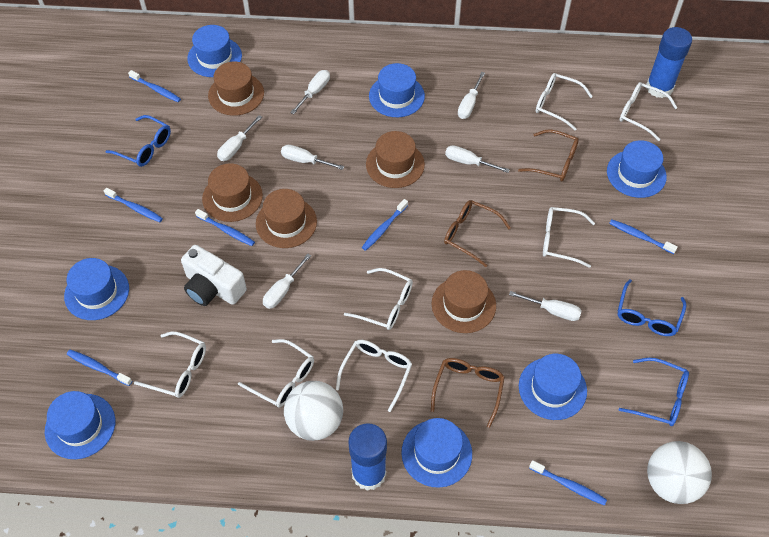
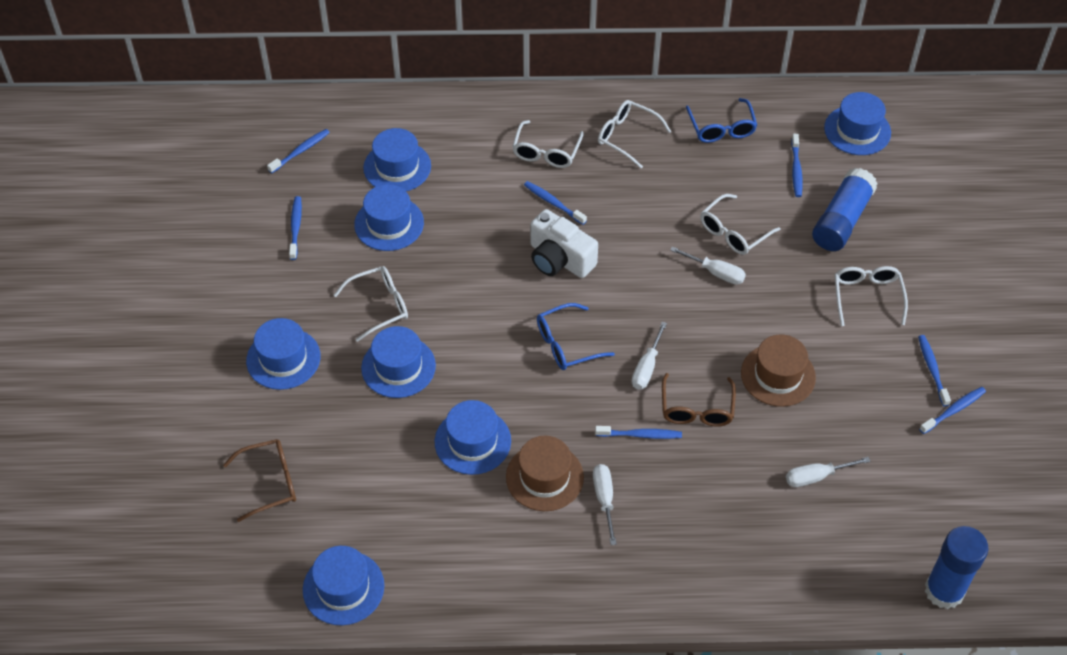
blue glasses: [105,115,171,167] [618,279,686,336] [619,358,689,426] = 3 -> [537,303,615,370] [686,98,757,143] = 2
brown glasses: [431,358,505,428] [444,200,511,267] [518,130,579,182] = 3 -> [223,439,296,522] [662,373,736,426] = 2
brown hat: [202,163,263,222] [208,62,264,116] [256,189,317,248] [366,131,425,188] [432,270,496,333] = 5 -> [506,436,584,511] [741,334,816,407] = 2
white ball: [284,381,343,441] [647,441,712,504] = 2 -> none = 0
white glasses: [134,332,206,398] [238,339,314,408] [336,340,412,412] [344,268,413,330] [536,73,593,130] [543,207,595,268] [619,82,678,141] = 7 -> [334,266,408,342] [512,120,584,168] [598,100,672,168] [700,194,781,255] [835,266,908,326] = 5
white screwdriver: [217,115,262,161] [263,254,311,309] [281,145,344,170] [290,70,330,114] [445,145,510,173] [458,72,485,119] [509,291,582,321] = 7 -> [593,464,617,545] [632,322,667,390] [670,246,746,285] [786,457,871,487] = 4

